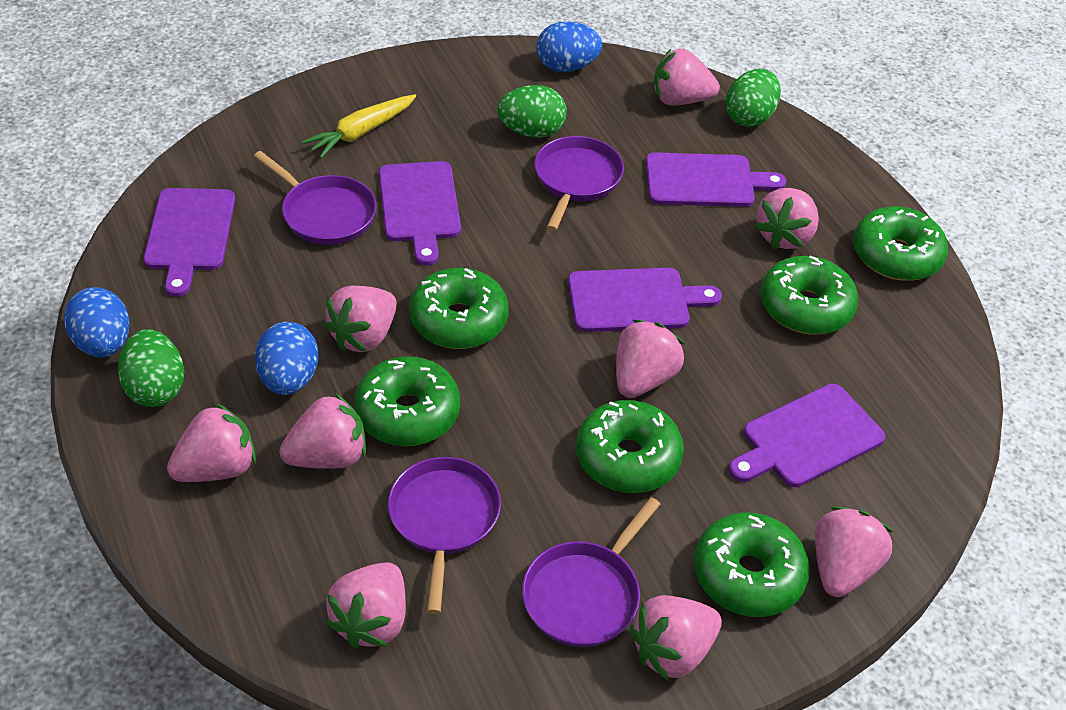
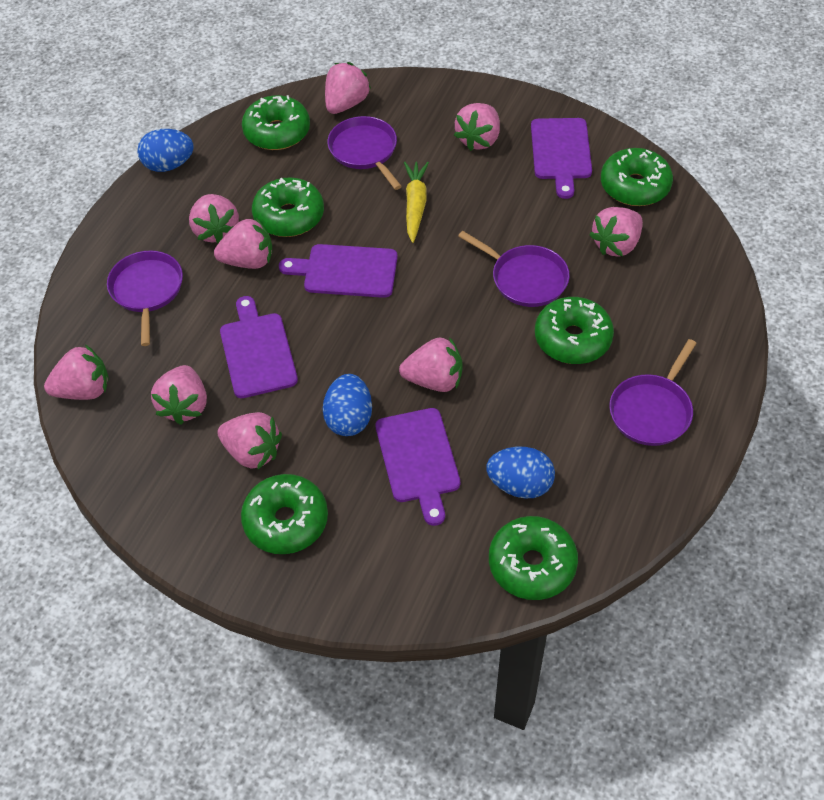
green egg: [118,329,184,407] [497,85,567,138] [726,69,781,127] = 3 -> none = 0
purple cutting board: [143,188,235,297] [379,161,461,265] [568,268,722,332] [646,152,786,207] [729,384,886,487] = 5 -> [220,296,298,398] [279,244,398,298] [376,408,460,526] [531,118,592,199] = 4

